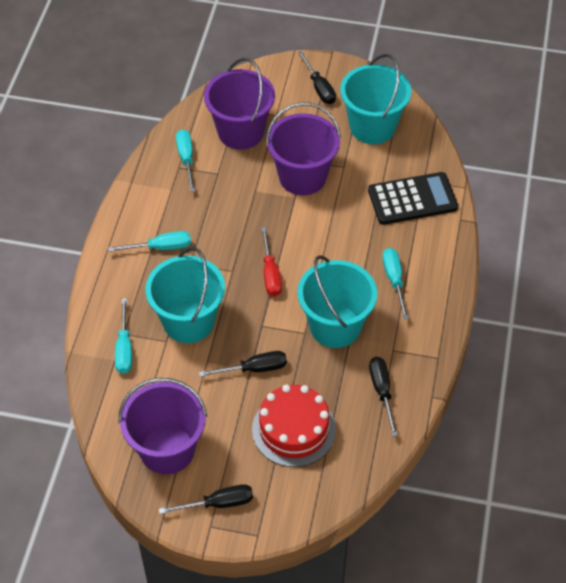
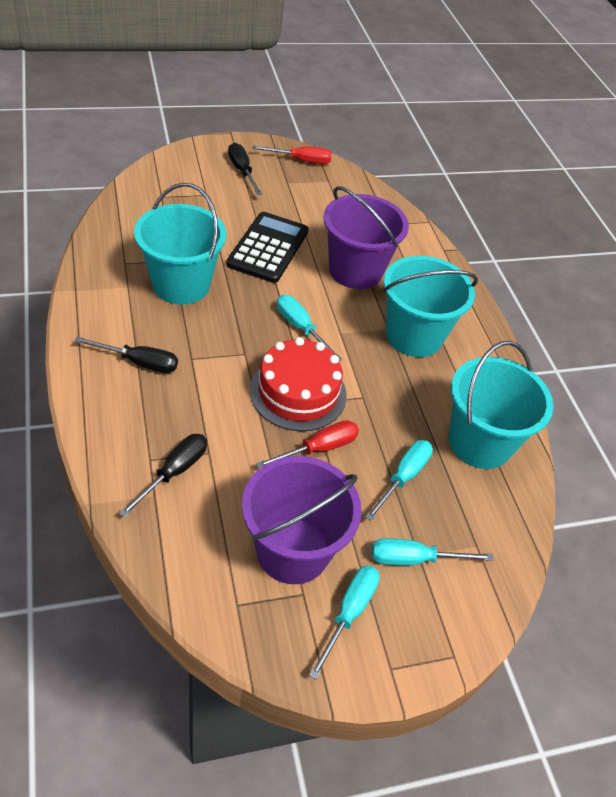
black screwdriver: [159,484,253,514] [199,351,287,377] [298,51,336,104] [369,357,398,436] = 4 -> [74,337,178,373] [119,434,207,518] [228,143,262,195] = 3
purple bucket: [119,378,207,474] [204,58,275,150] [266,102,341,195] = 3 -> [242,456,362,584] [323,186,409,289] = 2
red screwdriver: [261,227,282,296] = 1 -> [252,146,332,164] [256,420,359,469] = 2

